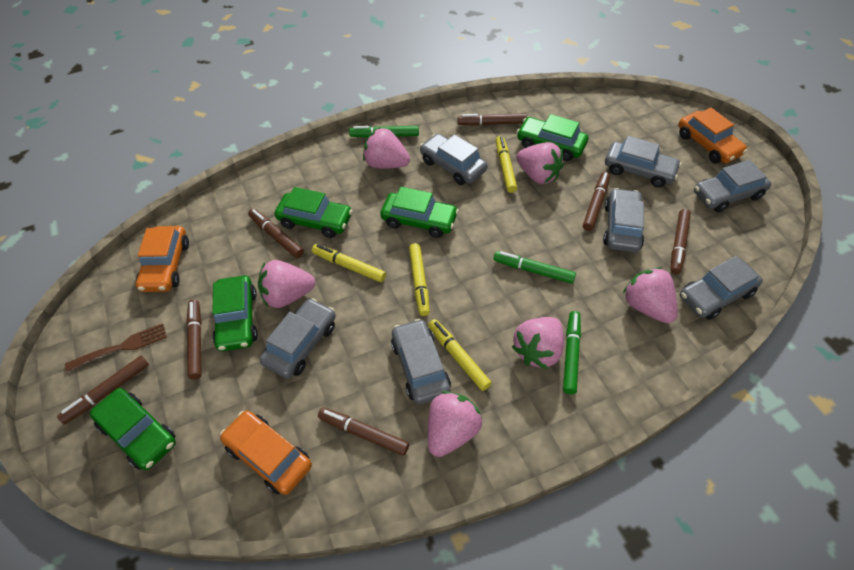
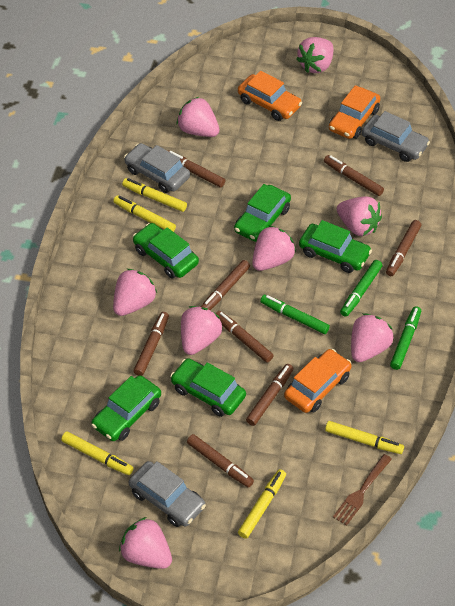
brown marker: [57,356,149,424] [186,300,202,379] [248,209,304,258] [318,407,409,456] [458,113,527,126] [583,172,610,231] [671,209,691,274] = 7 -> [133,312,169,376] [169,151,225,188] [187,434,254,488] [201,260,250,310] [216,311,274,363] [246,364,294,426] [324,155,384,196] [386,220,421,276] = 8
grey car: [260,298,336,379] [391,319,451,404] [420,134,488,185] [603,188,644,253] [605,136,681,187] [680,256,763,320] [694,160,771,212] = 7 -> [124,143,190,193] [129,461,206,527] [362,111,430,162] = 3
pink strawberry: [258,260,315,308] [363,128,410,169] [428,391,482,457] [512,317,564,369] [517,142,564,184] [623,267,678,323] = 6 -> [113,269,157,316] [119,517,172,569] [177,97,220,137] [181,306,222,355] [252,225,296,271] [296,37,334,73] [337,196,382,236] [351,313,393,362] = 8
yellow marker: [312,244,386,282] [409,243,430,316] [428,319,492,391] [496,136,517,193] = 4 -> [61,432,134,475] [113,195,176,232] [122,178,187,212] [238,469,286,539] [325,421,404,454] = 5

